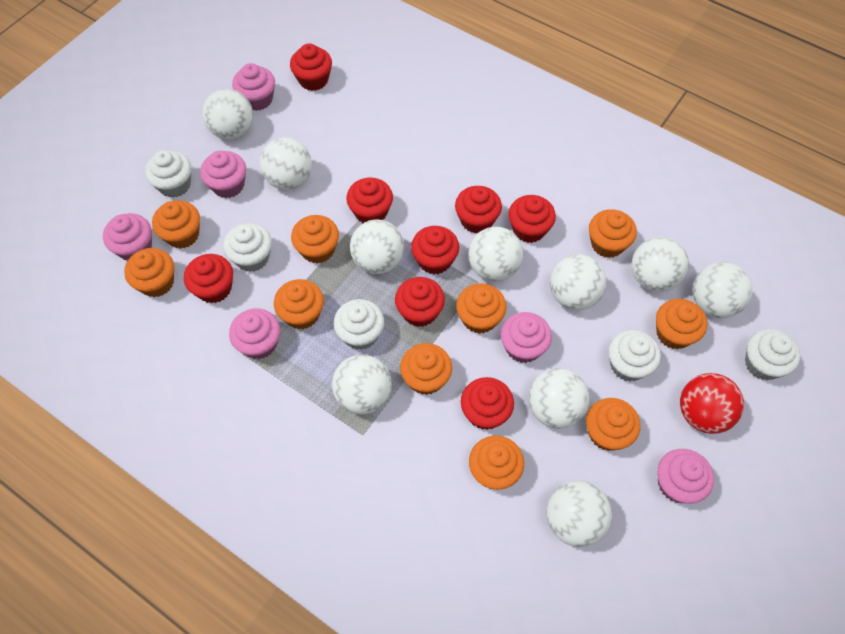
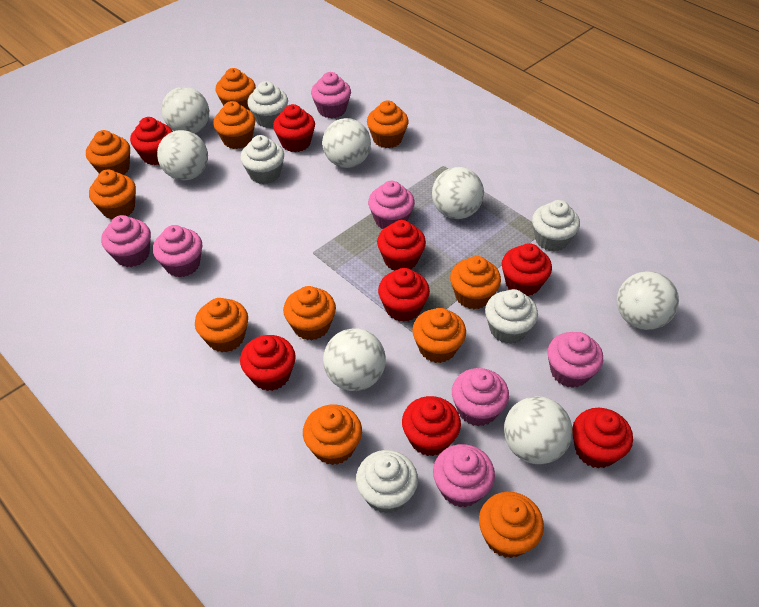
orange cupcake: [124,248,174,297] [152,200,200,249] [274,279,324,329] [291,215,339,264] [400,343,452,395] [456,283,507,334] [469,436,524,490] [586,398,640,451] [589,209,637,258] [656,299,707,349] = 10 -> [86,130,130,175] [89,169,136,219] [195,298,248,352] [213,101,255,149] [216,68,256,110] [283,286,336,340] [303,404,362,465] [367,100,409,148] [412,308,466,363] [450,256,501,309] [479,492,544,558] = 11
pink cupcake: [103,213,152,261] [200,151,246,198] [229,308,280,359] [232,63,275,111] [501,312,552,363] [657,449,714,504] = 6 -> [101,215,151,267] [153,225,202,277] [311,72,351,118] [368,181,415,229] [433,444,495,507] [452,368,509,426] [548,332,603,388] = 7
red ball: [680,373,744,434] = 1 -> none = 0
white ball: [202,89,253,140] [260,137,312,190] [332,355,392,414] [350,219,404,274] [468,227,523,282] [528,368,589,429] [546,481,612,547] [550,254,607,310] [631,237,689,292] [692,262,753,318] = 10 -> [157,130,208,181] [161,87,209,134] [322,118,371,168] [323,328,386,391] [432,167,484,219] [504,396,573,464] [617,271,679,330] = 7

